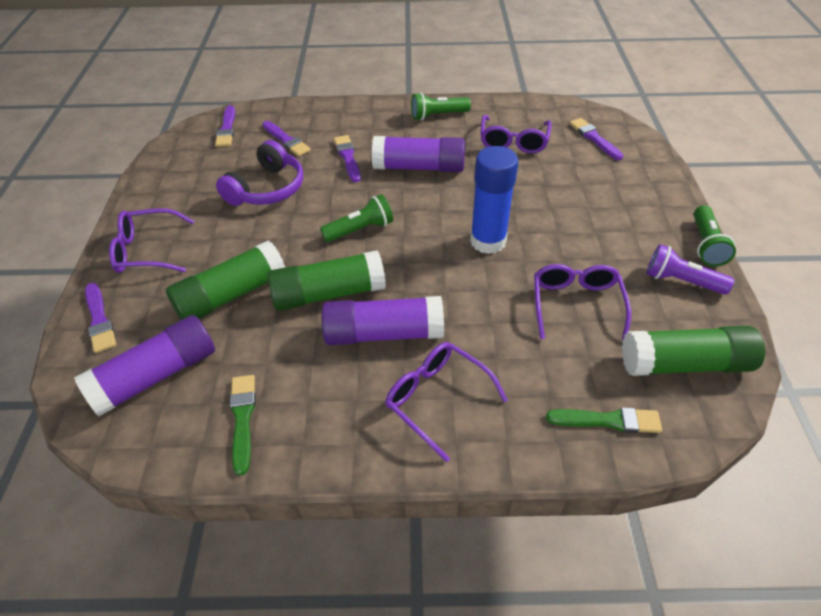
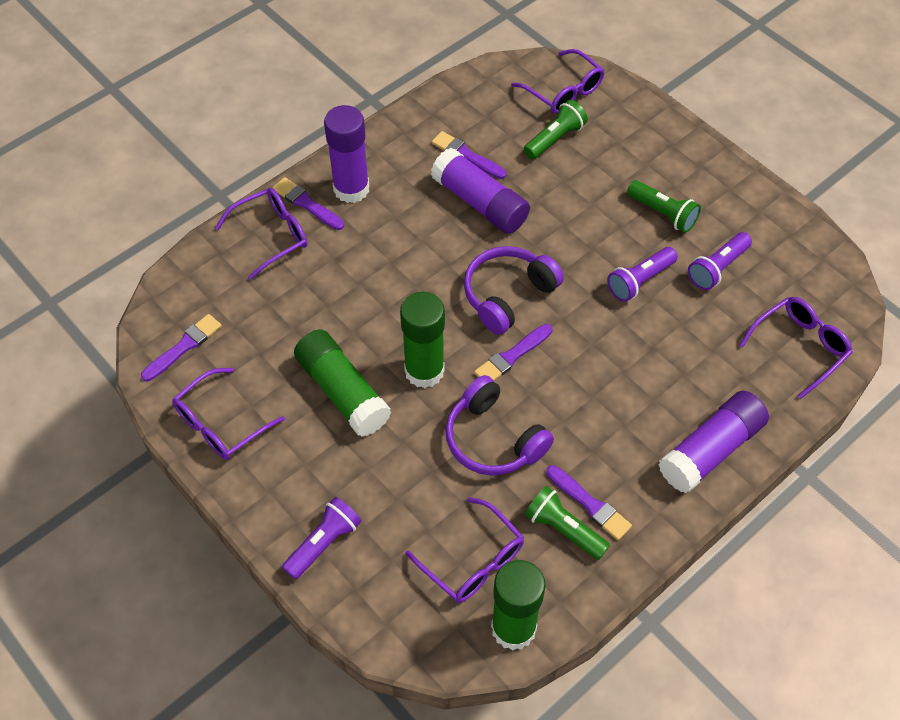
blue glue stick: [470,146,518,254] = 1 -> none = 0
green brush: [230,375,256,476] [546,407,662,433] = 2 -> none = 0
purple flashlight: [646,244,734,295] = 1 -> [282,497,362,580] [607,247,677,302] [688,232,752,290] = 3
purple glasses: [109,208,194,273] [385,342,508,462] [480,115,552,153] [534,264,631,340] = 4 -> [172,368,285,460] [215,188,307,280] [405,497,524,603] [511,49,605,114] [739,297,853,399] = 5
purple headphones: [216,140,303,206] = 1 -> [445,375,554,476] [464,246,564,335] = 2

